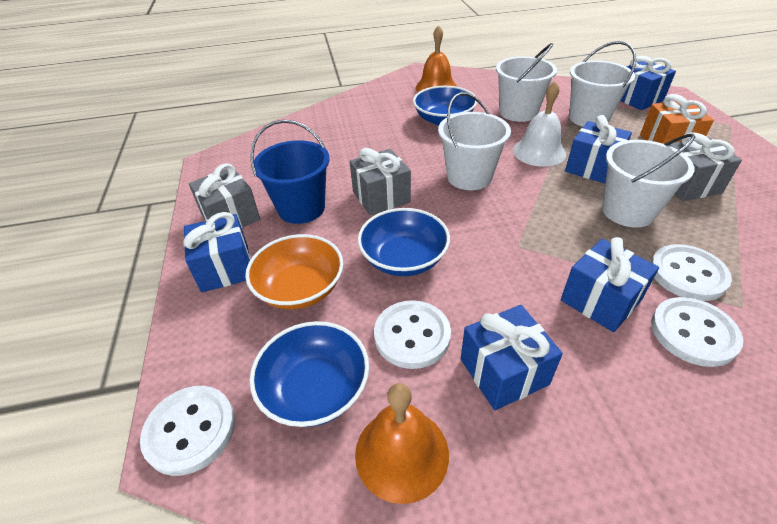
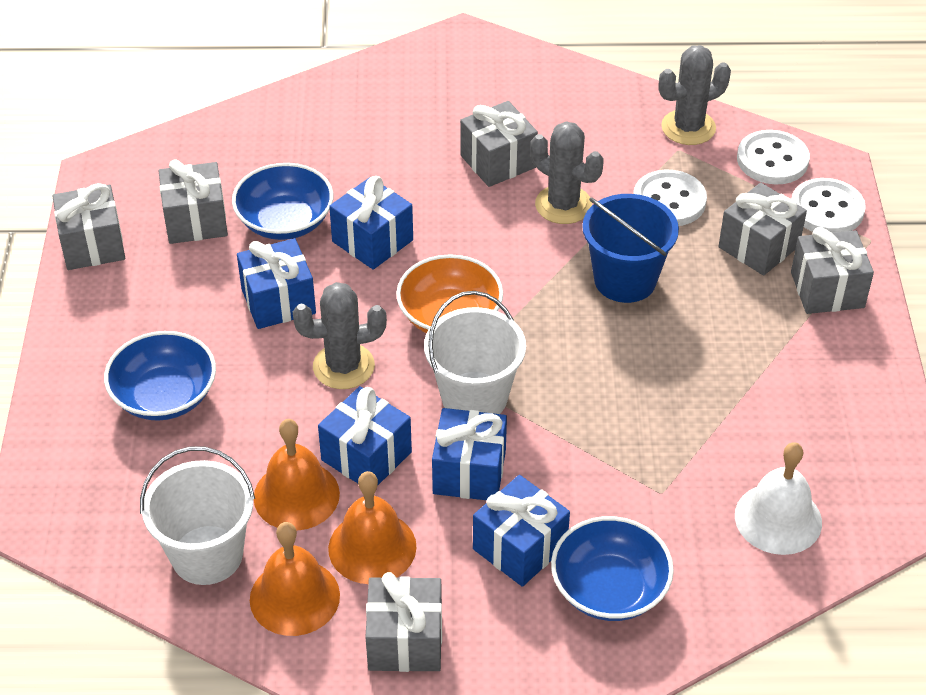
grey cactus: none = 0 -> [293,282,387,389] [531,121,604,224] [659,45,731,145] = 3
grey gift: [189,163,260,228] [350,148,411,216] [668,132,742,201] = 3 -> [53,183,125,270] [159,159,228,244] [366,572,442,672] [460,101,538,187] [718,183,807,276] [791,227,874,314] = 6
orange bell: [355,383,449,504] [416,25,457,92] = 2 -> [250,522,340,636] [254,419,340,531] [328,471,417,584] = 3
orange gift: [640,94,714,144] = 1 -> none = 0
white bucket: [438,92,511,190] [496,43,557,122] [569,41,636,127] [602,134,695,228] = 4 -> [140,446,255,585] [424,291,526,414] = 2
white button: [140,386,235,476] [374,300,451,369] [651,244,732,301] [651,297,743,367] = 4 -> [633,170,707,226] [737,130,810,185] [792,178,866,233] = 3

